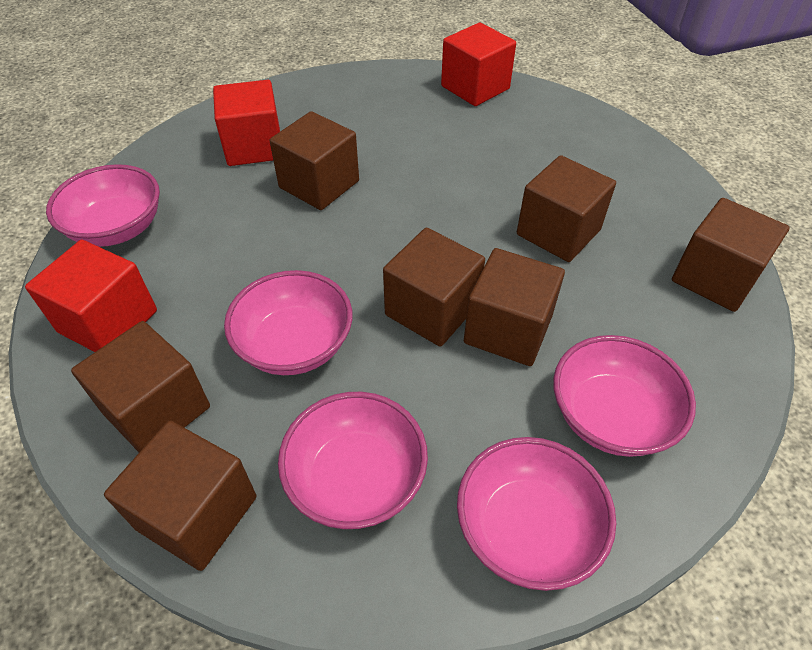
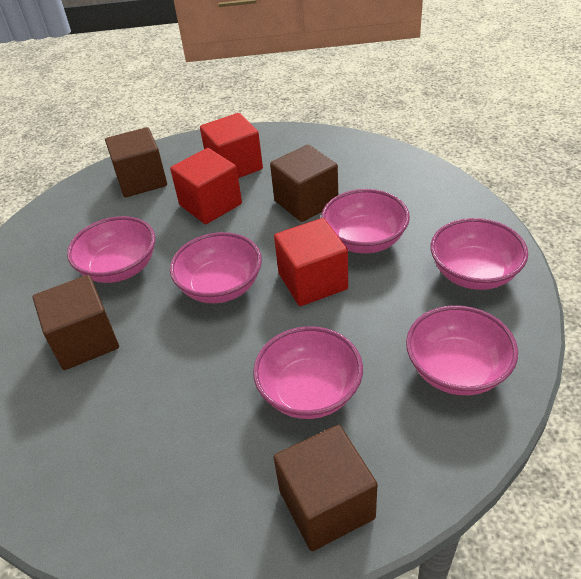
brown cube: [71,321,210,452] [104,421,256,571] [270,111,359,210] [383,228,485,347] [464,248,565,366] [517,155,616,262] [672,198,790,312] = 7 -> [33,275,119,370] [105,127,167,197] [270,145,338,222] [273,425,378,551] = 4
pink bowl: [46,164,160,247] [224,270,353,375] [278,392,428,529] [457,437,616,591] [553,335,696,457] = 5 -> [67,216,155,283] [170,232,262,303] [253,326,363,419] [321,189,410,253] [406,306,518,395] [431,218,528,290] = 6

